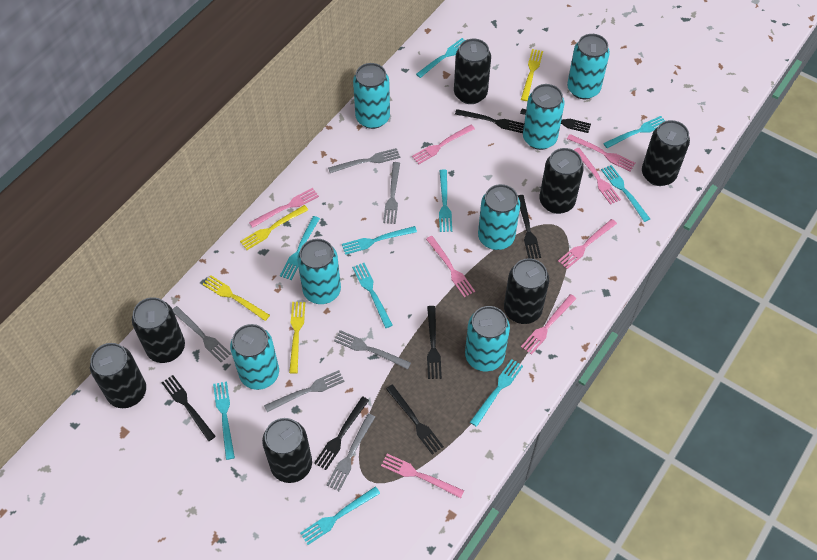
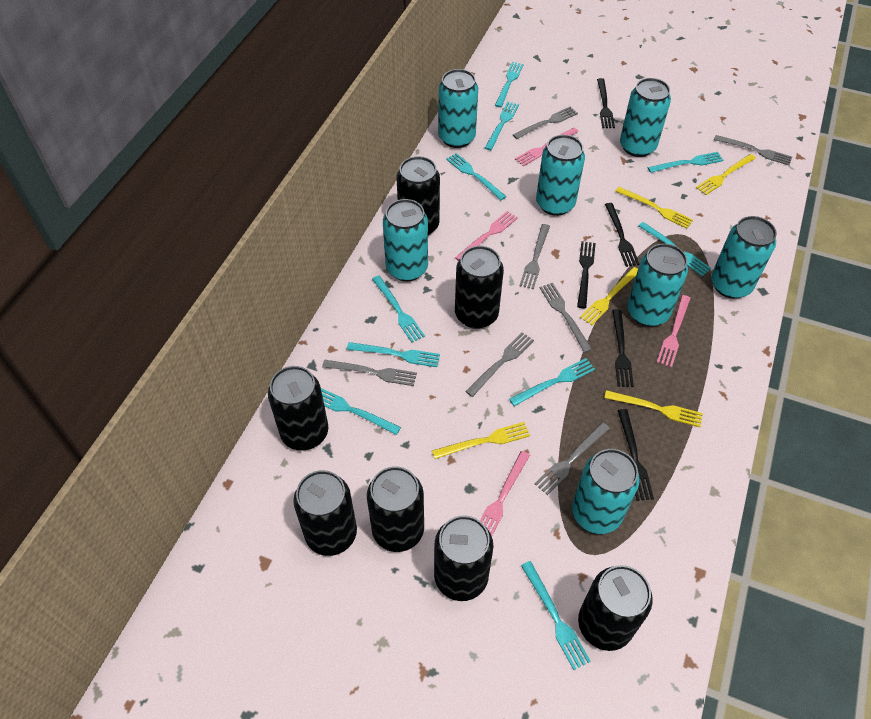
black fork: [161,375,216,441] [314,396,369,470] [386,384,444,455] [427,306,442,379] [455,109,524,133] [518,195,541,259] [520,109,591,133] = 7 -> [577,241,596,308] [597,78,615,128] [605,203,640,267] [612,309,634,387] [618,409,654,501] = 5
grey fork: [172,306,231,363] [264,370,345,412] [326,413,375,491] [328,148,400,173] [334,330,411,370] [383,162,400,224] = 6 -> [322,360,417,386] [465,332,534,397] [513,107,578,139] [520,224,550,289] [535,422,610,495] [540,283,592,353] [714,135,792,165] = 7
pink fork: [249,188,319,228] [381,454,464,498] [412,125,475,164] [426,236,475,297] [521,294,576,355] [558,219,617,269] [567,134,635,171] [574,148,621,205] = 8 -> [455,211,518,261] [480,451,530,536] [515,128,578,166] [657,295,691,368] = 4
yellow fork: [202,275,270,321] [240,205,308,250] [289,302,305,374] [521,49,543,101] = 4 -> [432,422,530,459] [580,267,638,325] [604,390,703,427] [615,187,693,229] [696,154,756,195] = 5

